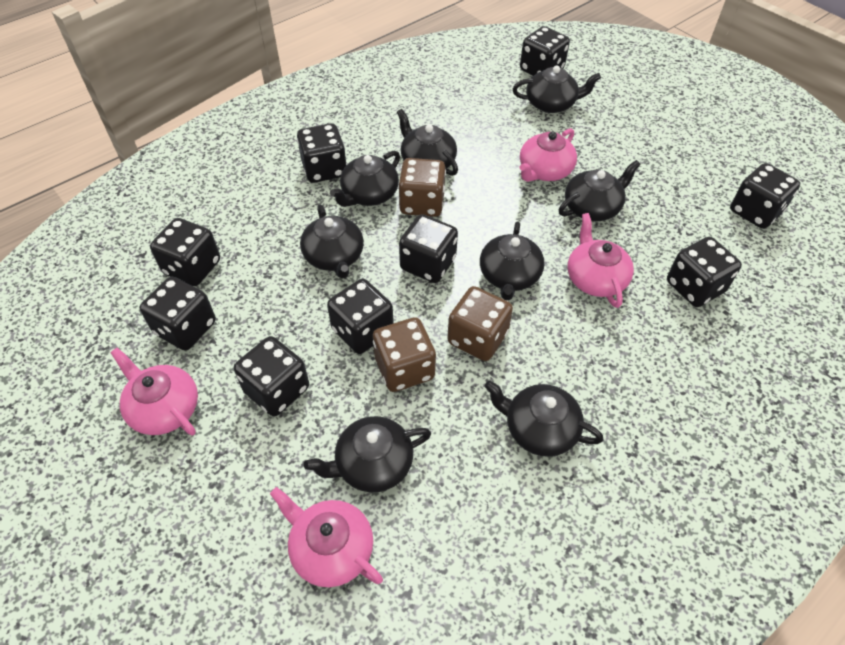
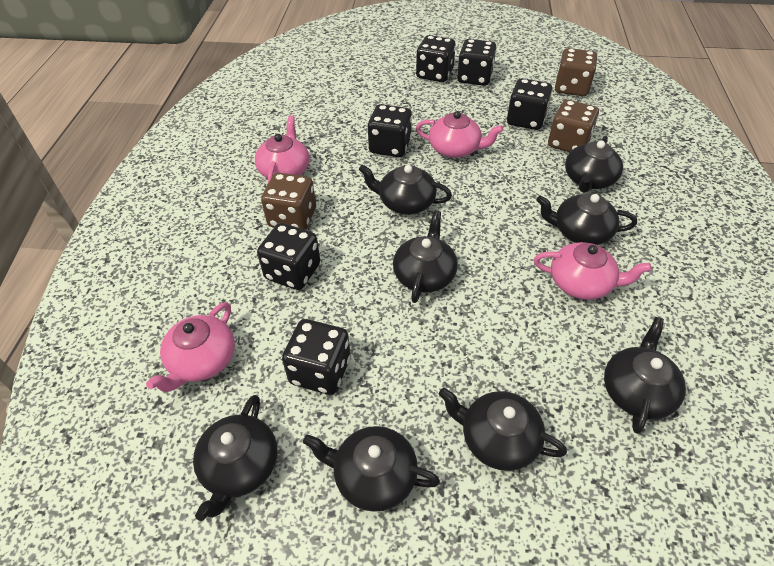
black dice: [139,277,216,351] [150,218,220,286] [234,336,309,417] [297,123,347,183] [327,279,394,354] [399,214,458,283] [520,26,570,76] [667,237,742,307] [730,163,800,229] = 9 -> [257,223,320,290] [282,319,351,395] [368,104,412,157] [416,35,456,82] [457,39,497,86] [507,78,552,130] = 6

